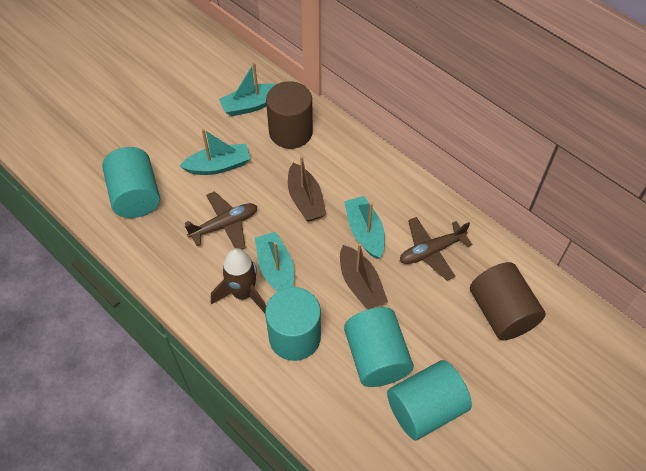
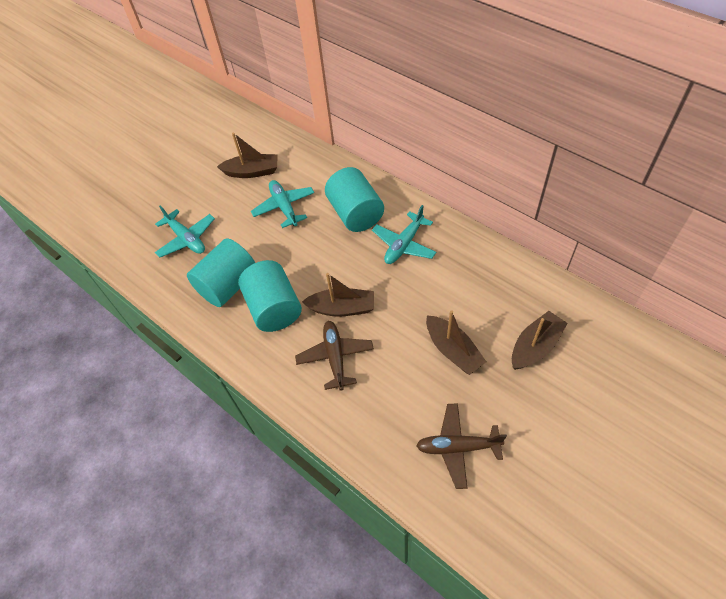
brown boat: [288,156,326,222] [340,243,388,309] = 2 -> [217,132,277,178] [302,273,374,317] [426,310,486,375] [512,311,568,370] = 4
brown cylinder: [266,81,313,149] [470,262,546,340] = 2 -> none = 0
brown rocket: [211,248,266,313] = 1 -> none = 0
turquoise boat: [180,129,250,175] [219,63,276,116] [255,232,294,292] [344,196,385,259] = 4 -> none = 0
turquoise cylinder: [102,147,160,218] [265,287,321,361] [344,307,414,387] [387,360,472,440] = 4 -> [187,238,255,307] [238,260,302,332] [325,167,384,232] = 3
turquoise plane: none = 0 -> [155,205,215,258] [251,180,314,228] [372,205,436,264] = 3

